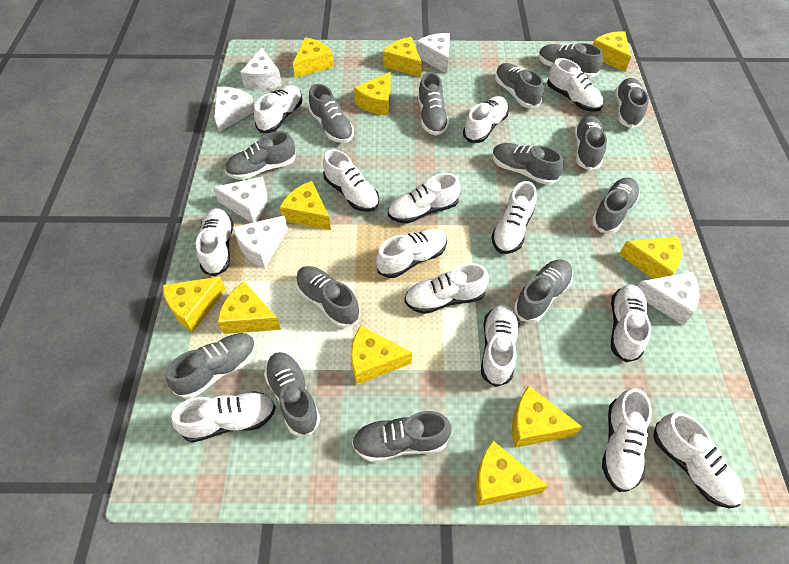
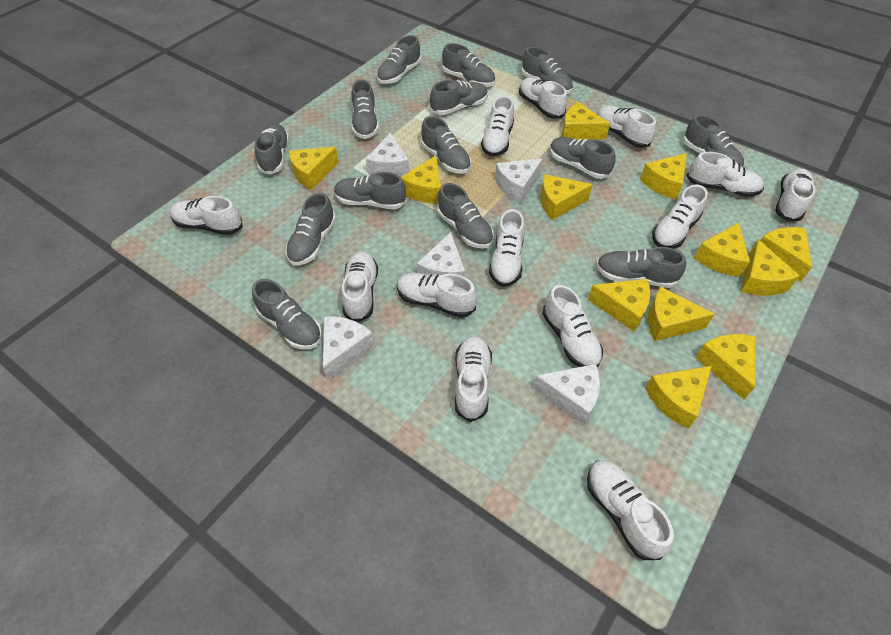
white cheese: [213,177,268,223] [214,87,254,132] [232,215,288,268] [240,48,282,89] [416,33,450,74] [638,272,700,325] = 6 -> [323,316,374,380] [366,133,409,177] [417,232,465,277] [495,158,543,203] [533,364,600,425] = 5
white shoe: [171,391,276,442] [196,208,233,276] [254,85,302,133] [323,149,379,212] [376,228,447,278] [388,173,461,224] [404,263,489,314] [463,96,509,143] [481,304,519,387] [491,181,537,254] [547,58,603,112] [602,388,652,492] [611,284,651,362] [653,413,744,508] = 14 -> [170,196,243,235] [341,252,378,322] [397,273,477,318] [455,336,492,422] [481,96,514,156] [489,209,525,287] [519,77,567,119] [543,285,603,367] [587,460,674,560] [597,105,656,148] [652,185,708,249] [687,152,764,197] [775,168,815,221] = 13
yellow cheese: [163,277,226,332] [218,281,281,334] [280,181,331,230] [293,37,334,78] [351,325,412,385] [354,72,390,116] [383,37,422,77] [475,440,548,506] [512,386,582,448] [593,31,631,72] [619,236,682,279] = 11 -> [289,147,339,190] [401,156,441,203] [540,174,593,220] [562,102,610,140] [588,279,650,332] [640,153,687,199] [645,366,712,429] [648,286,715,341] [694,223,750,277] [695,334,755,400] [740,240,800,296] [760,227,812,282] = 12

